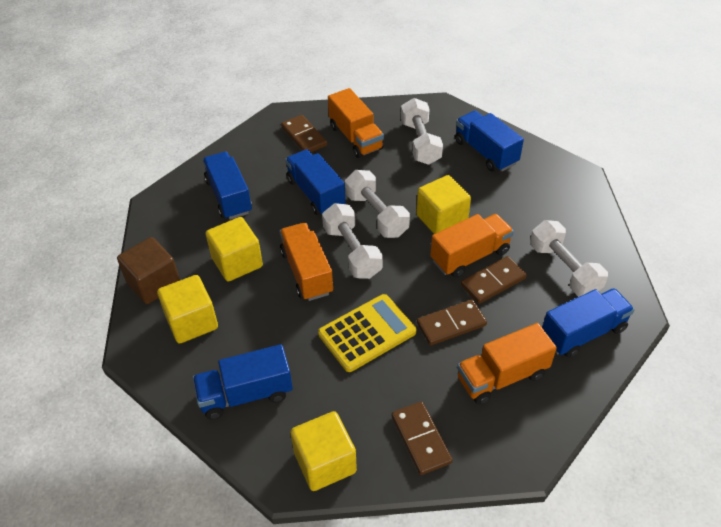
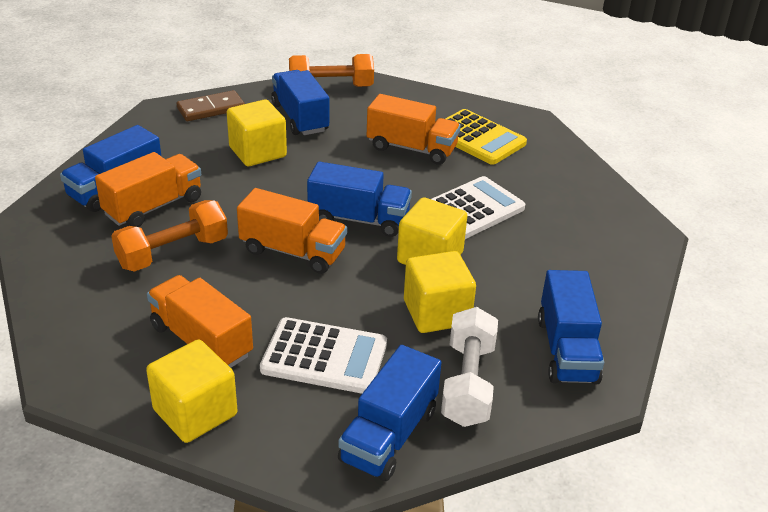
brown cube: [117,237,180,304] = 1 -> none = 0
brown domino: [281,115,327,152] [392,401,453,475] [417,300,487,345] [461,256,527,304] = 4 -> [177,90,245,121] = 1
orange dumbbell: none = 0 -> [111,200,228,272] [289,54,374,87] = 2
white calculator: none = 0 -> [260,317,387,394] [431,176,525,239] = 2
white dumbbell: [322,203,383,279] [345,170,410,238] [401,98,443,165] [530,220,608,296] = 4 -> [441,307,498,427] = 1

